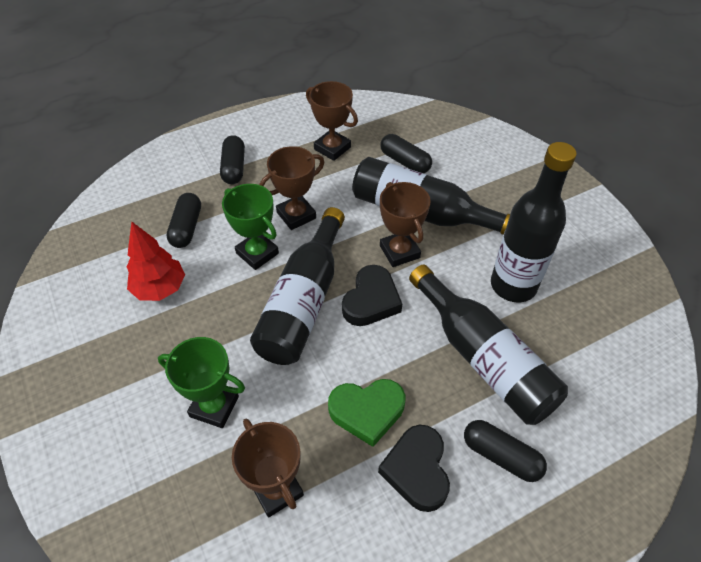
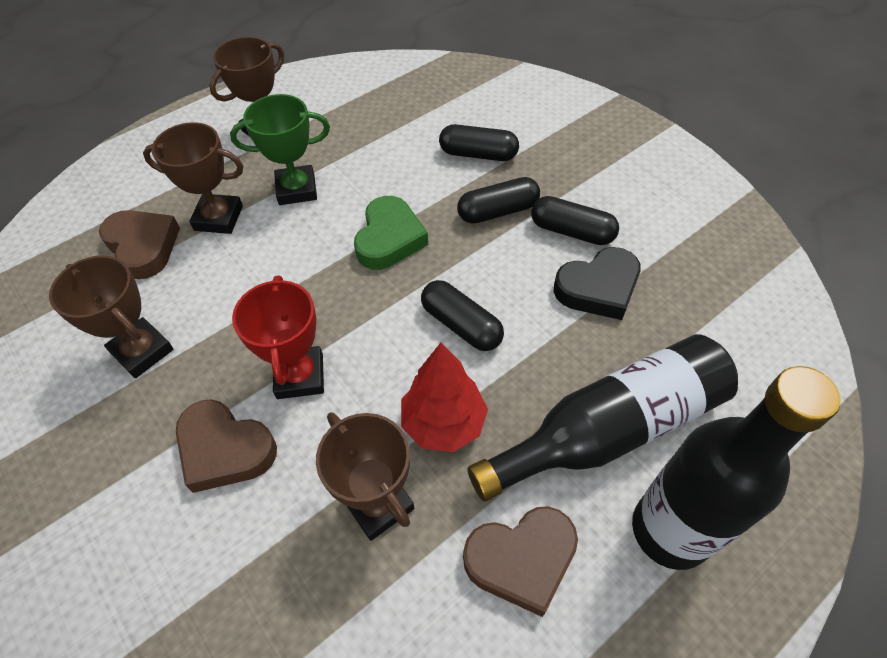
black bottle: [250,207,345,365] [352,157,510,235] [409,264,568,425] [491,142,577,302] = 4 -> [468,334,738,501] [632,366,841,570] = 2
black heart: [342,265,402,326] [378,425,450,512] = 2 -> [554,247,640,320] = 1
brown heart: none = 0 -> [99,210,180,279] [176,399,277,493] [463,506,578,617] = 3
green trophy: [158,337,245,428] [222,184,279,270] = 2 -> [230,94,330,205] = 1
red trophy: none = 0 -> [232,275,324,399] = 1

